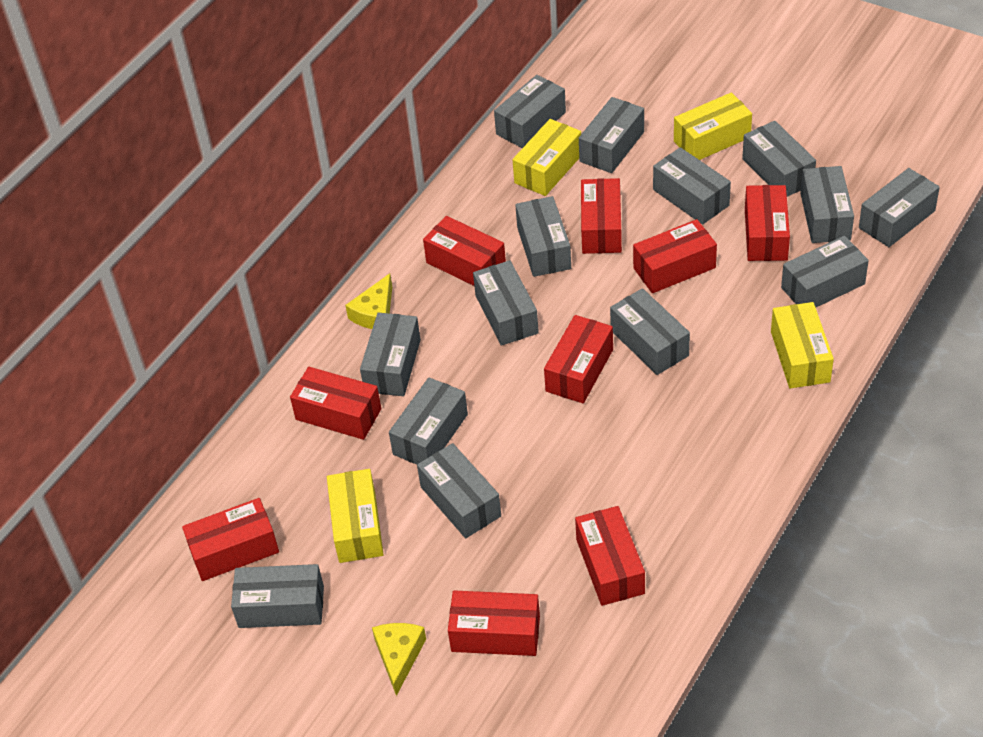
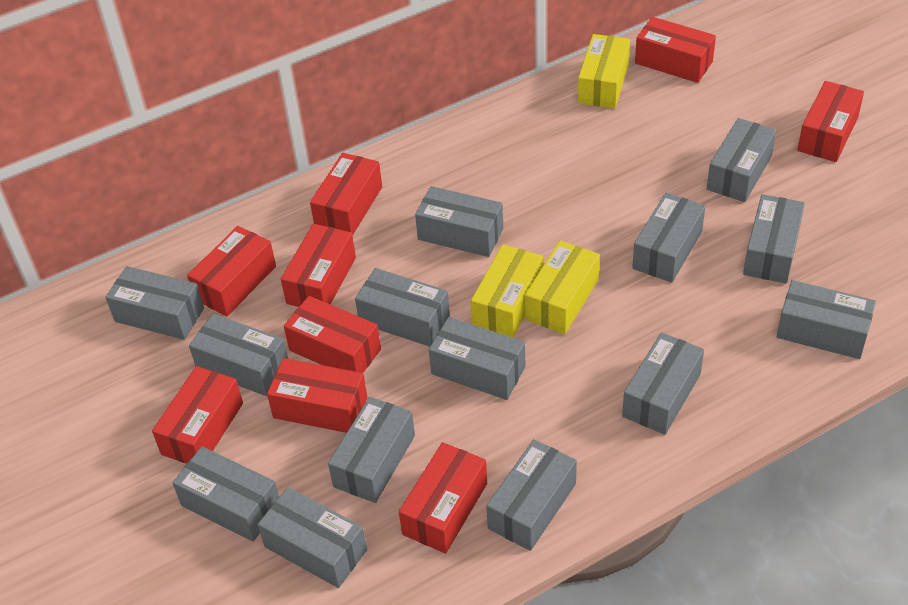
yellow box: [327,469,384,563] [513,119,581,196] [674,92,752,160] [771,302,834,389] = 4 -> [471,245,543,338] [525,241,600,334] [578,34,630,109] = 3
yellow cheese: [345,273,392,329] [372,623,426,696] = 2 -> none = 0

